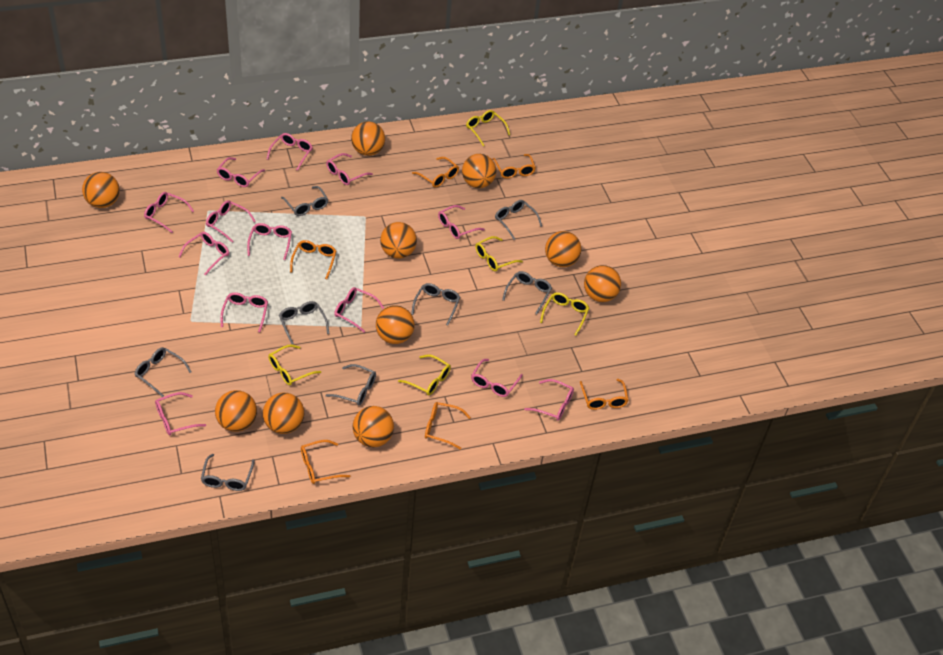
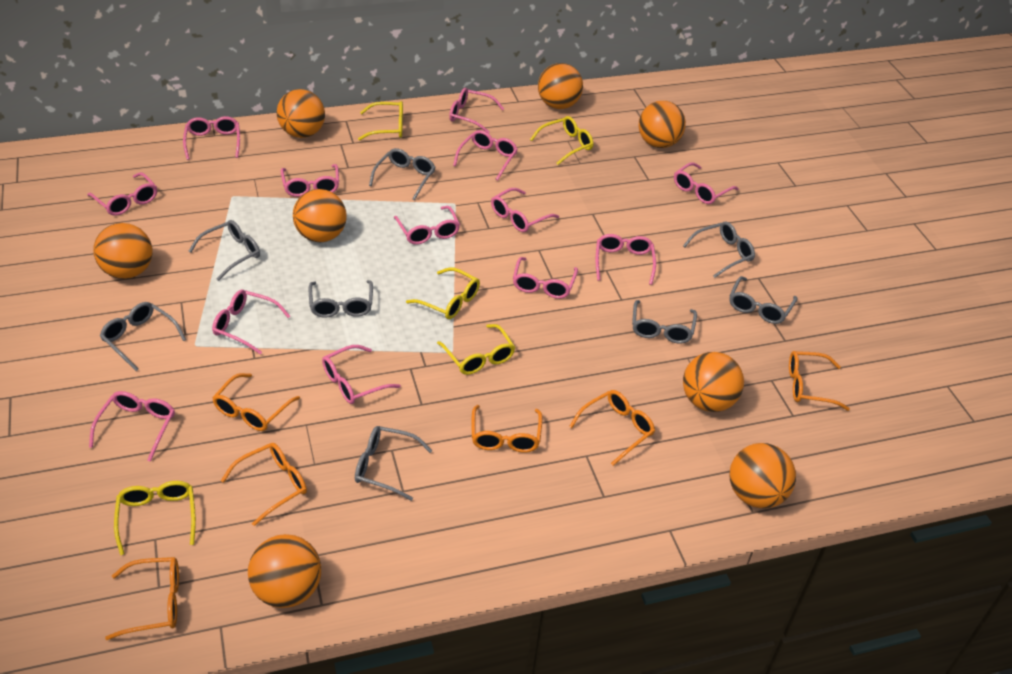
orange ball: [82,172,120,208] [215,390,257,432] [263,393,304,434] [351,121,385,156] [353,406,394,447] [376,305,414,344] [380,222,417,259] [462,154,496,188] [545,231,581,267] [584,265,621,302] = 10 -> [93,223,153,279] [248,534,321,608] [277,89,325,138] [293,189,347,242] [538,63,583,109] [639,101,686,148] [683,352,744,412] [729,443,796,508] = 8

